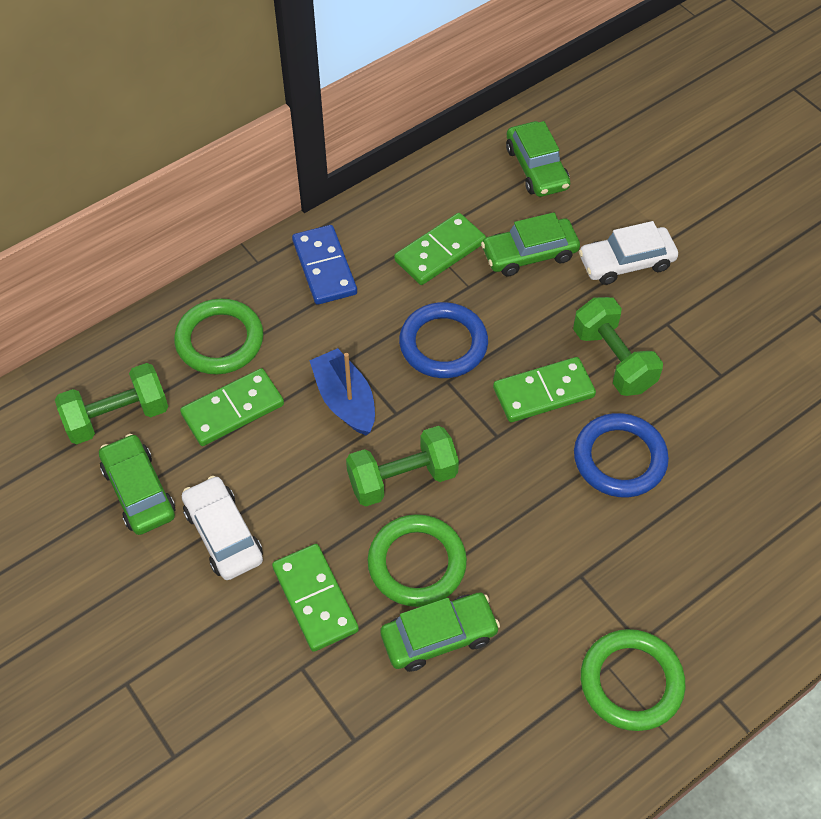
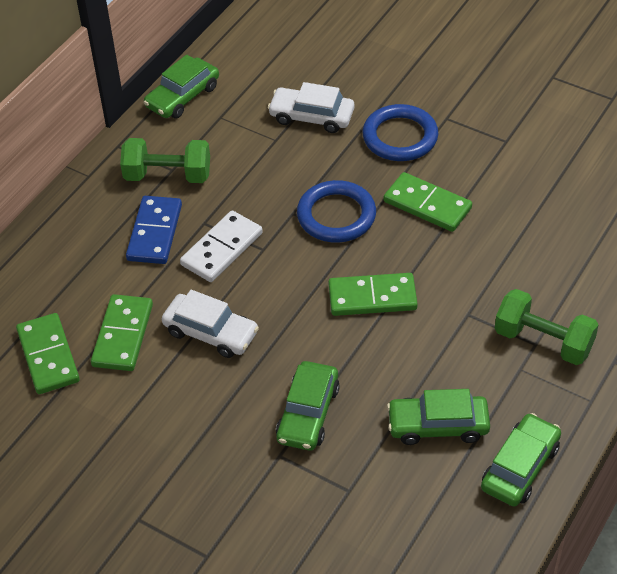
blue boat: [309,348,375,435] = 1 -> none = 0
green dumbbell: [55,363,168,444] [346,426,459,506] [573,297,663,396] = 3 -> [120,138,210,183] [495,289,599,365] = 2
green ring: [174,299,263,374] [368,514,467,607] [581,629,685,731] = 3 -> none = 0
white domino: none = 0 -> [180,210,263,282] = 1

